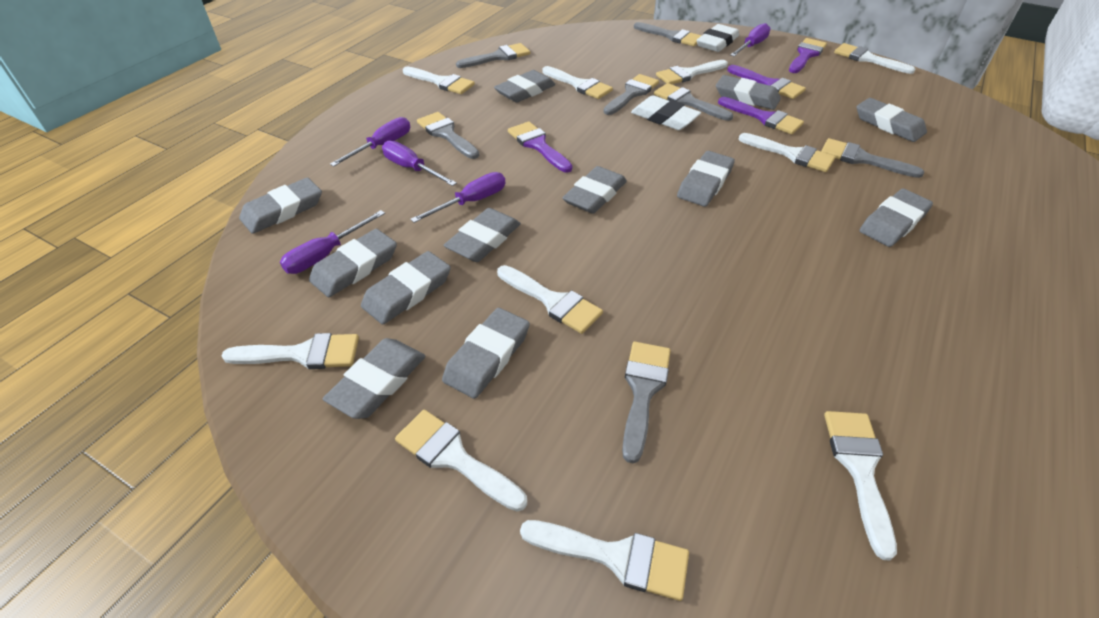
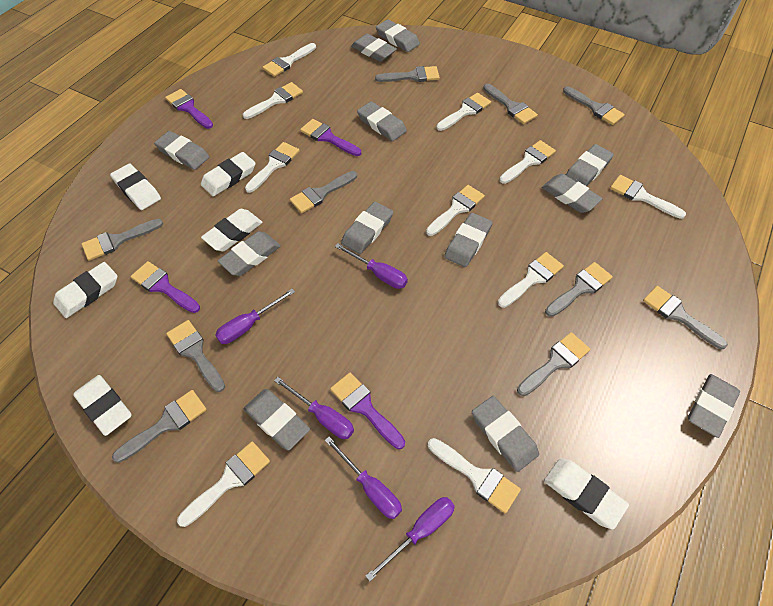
grey brush: [417,112,479,159] [456,43,530,68] [603,74,659,115] [622,342,671,463] [634,22,702,46] [654,83,733,121] [821,138,924,178] = 7 -> [82,219,163,261] [112,390,207,463] [166,320,225,392] [290,171,357,213] [375,66,440,82] [483,84,538,124] [517,332,590,396] [545,262,613,317] [563,87,625,125] [643,286,728,349] = 10
white eraser: [631,95,701,130] [697,24,739,52] = 2 -> [53,262,117,318] [73,375,132,436] [110,163,161,210] [201,152,256,196] [201,209,263,251] [544,458,629,529] = 6

